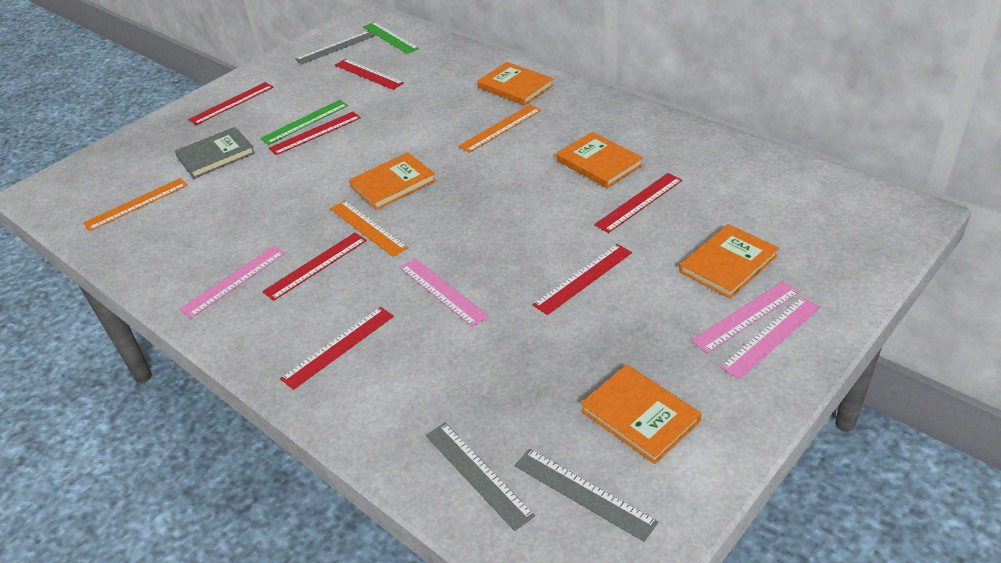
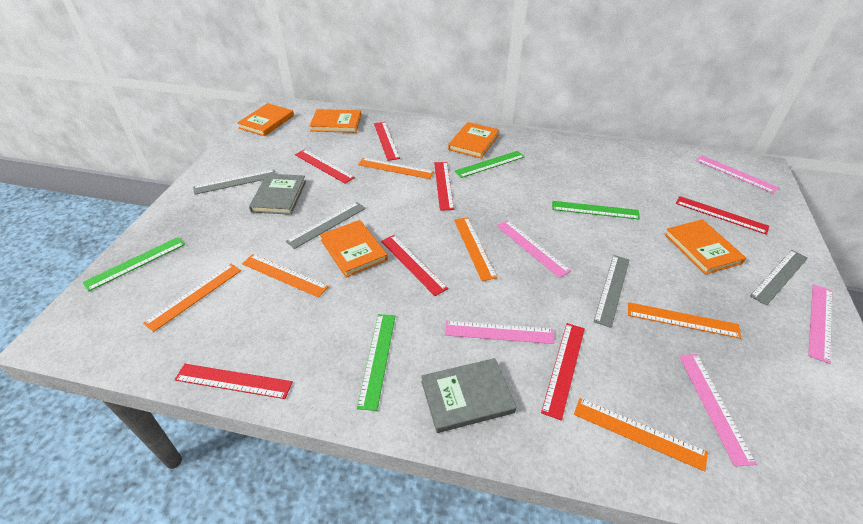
green ruler: [260,100,348,145] [363,22,419,54] = 2 -> [83,237,185,291] [357,314,395,411] [454,151,525,178] [552,201,640,220] = 4
grey book: [175,127,255,179] = 1 -> [249,174,306,215] [421,358,516,433] = 2
grey ruler: [295,31,375,65] [426,423,535,531] [515,449,658,542] = 3 -> [193,170,276,195] [286,202,366,249] [594,255,629,328] [750,250,808,306] = 4
orange ruler: [83,178,188,231] [330,200,408,257] [458,105,541,153] = 3 -> [143,264,241,332] [242,254,329,298] [358,158,434,179] [454,217,497,281] [574,398,708,471] [628,302,741,339] = 6
pink ruler: [179,246,286,318] [399,258,489,327] [691,281,800,354] [720,297,820,379] = 4 -> [445,321,555,344] [496,220,571,278] [679,354,756,467] [696,155,779,194] [808,284,832,364] = 5

